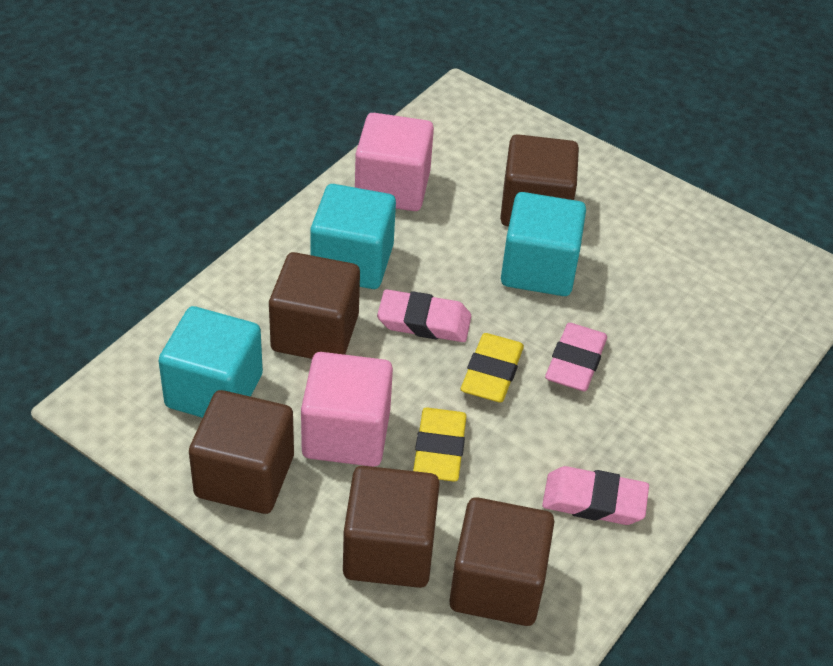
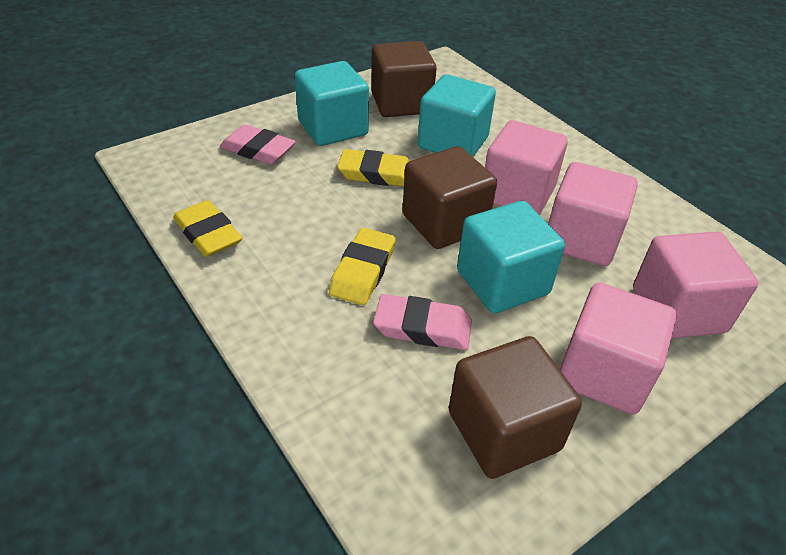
brown cube: [189,390,294,514] [269,252,360,359] [343,466,440,588] [449,497,554,626] [500,134,579,226] = 5 -> [371,41,437,117] [402,146,497,249] [449,336,582,479] = 3
pink cube: [301,352,393,467] [355,113,434,211] = 2 -> [485,120,568,215] [548,162,638,266] [560,282,677,414] [633,232,758,338] = 4
pink eraser: [377,289,471,342] [542,466,649,525] [545,323,607,391] = 3 -> [220,124,296,164] [373,294,472,350] = 2
yellow eraser: [413,408,467,482] [461,333,524,403] = 2 -> [173,200,242,257] [329,228,396,305] [337,149,410,187] = 3

